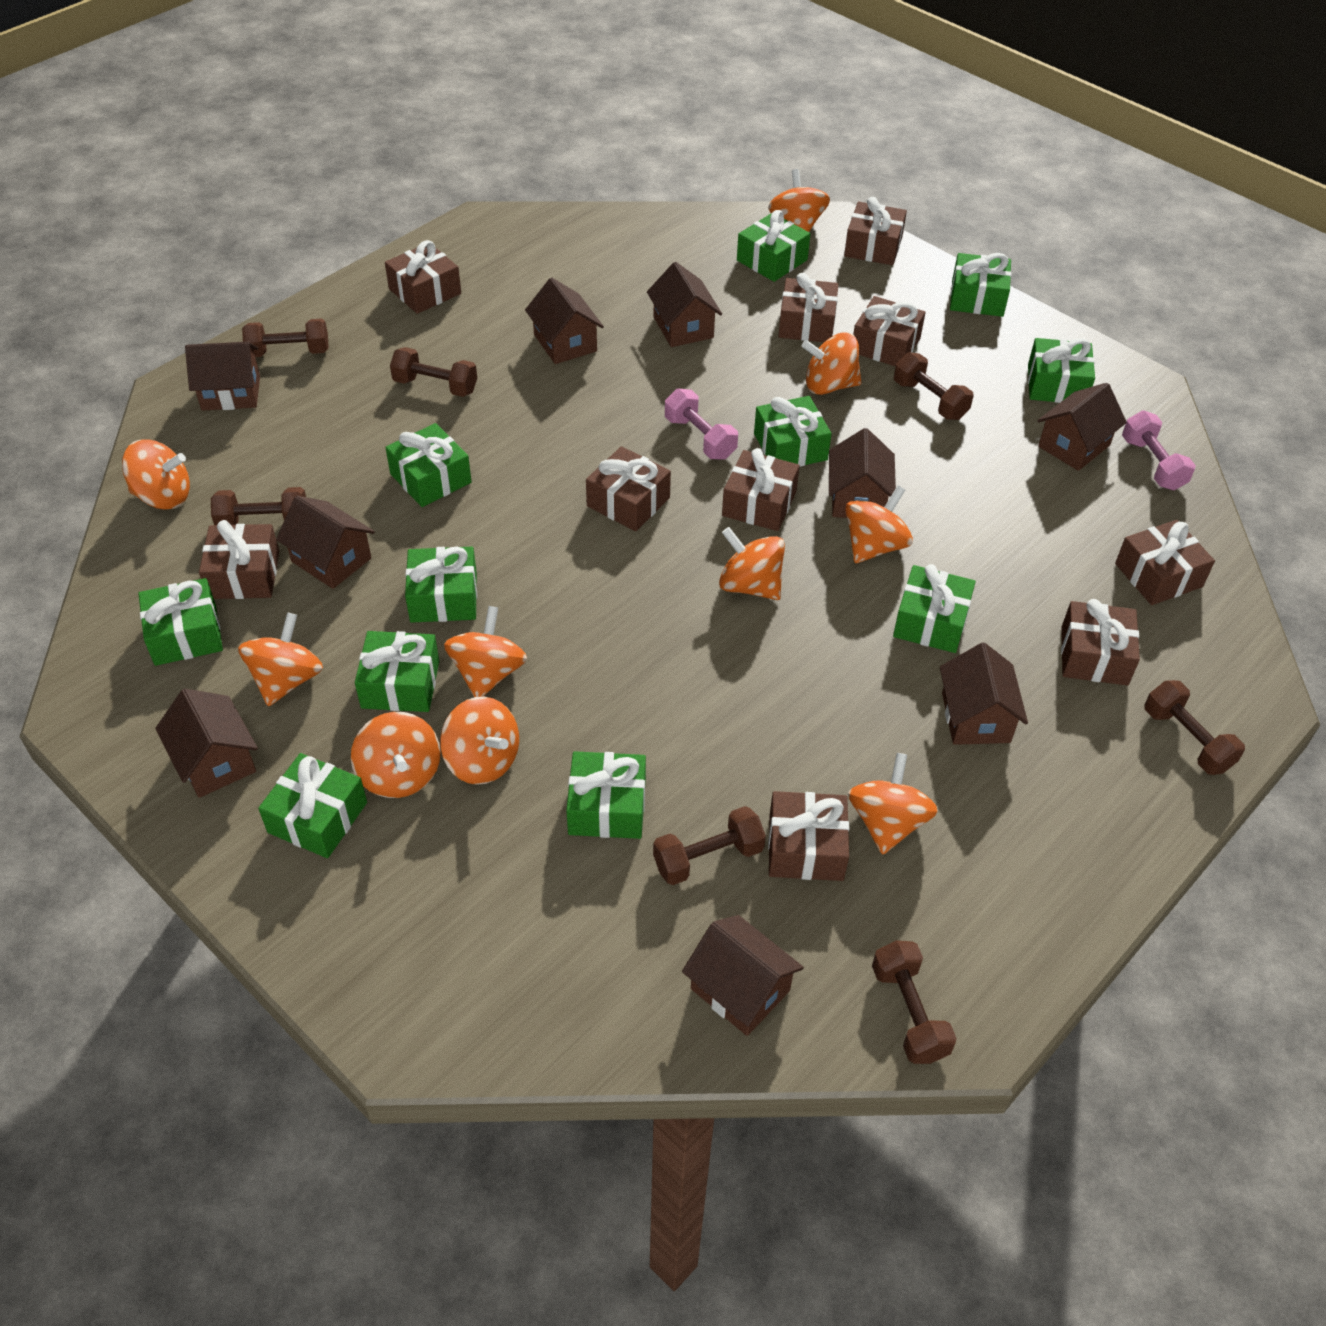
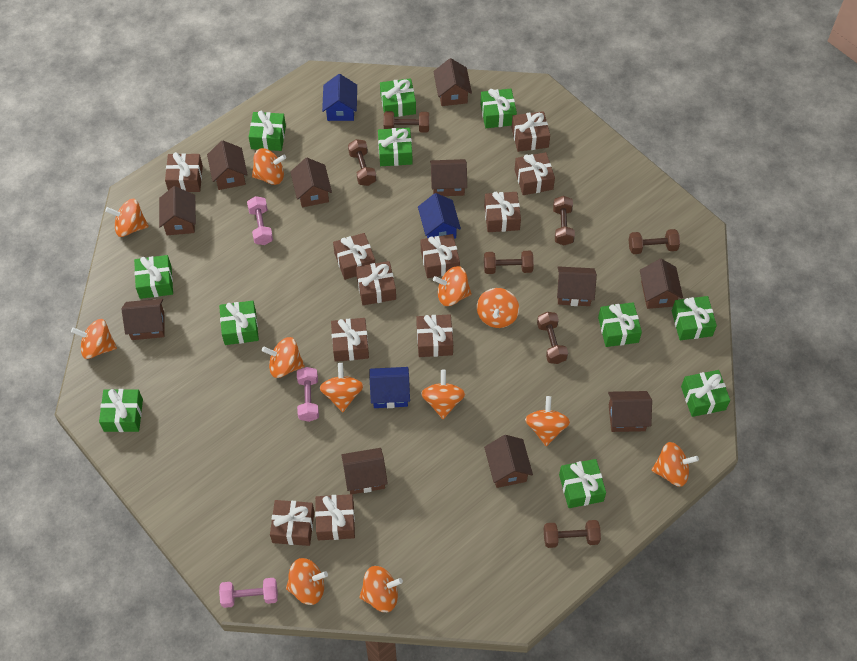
blue house: none = 0 -> [322,74,357,121] [369,367,410,408] [418,193,461,239] = 3
brown gift: [199,520,279,599] [385,240,461,314] [586,446,671,531] [722,448,800,531] [768,791,849,881] [778,273,839,342] [844,197,907,265] [853,296,925,367] [1061,599,1140,685] [1115,520,1215,605] = 10 -> [165,152,203,192] [270,500,314,546] [315,494,355,540] [331,318,369,362] [333,233,375,280] [356,261,396,305] [416,314,453,357] [421,234,460,278] [484,192,521,232] [512,111,550,152] [515,152,555,195] = 11
brown house: [155,689,258,798] [185,342,260,411] [276,496,375,589] [525,278,604,364] [647,262,722,347] [682,915,804,1036] [829,428,896,518] [940,643,1028,745] [1037,383,1127,471] = 9 -> [121,299,165,340] [159,186,196,235] [207,140,248,190] [290,158,332,207] [341,448,388,494] [430,159,467,196] [433,58,472,106] [484,435,533,488] [557,266,597,306] [608,391,652,432] [640,259,683,309] = 11
orange spinning top: [122,439,190,510] [238,612,323,706] [351,712,441,798] [440,697,519,785] [444,606,527,697] [719,527,785,600] [768,169,830,232] [802,332,861,395] [845,486,913,563] [848,753,938,855] = 10 -> [71,319,117,359] [105,199,149,237] [252,148,286,185] [262,337,305,378] [286,558,328,605] [319,363,364,412] [359,566,403,612] [421,370,465,419] [433,266,472,306] [477,288,519,328] [525,396,570,446] [652,442,699,487] = 12
pink dumbbell: [665,388,738,460] [1122,411,1196,490] = 2 -> [219,578,278,608] [247,196,273,245] [297,367,319,422] = 3

